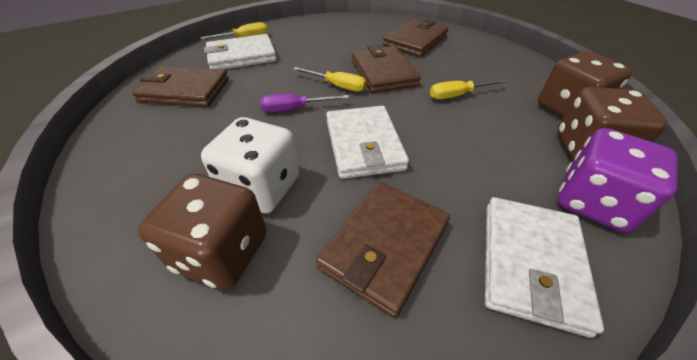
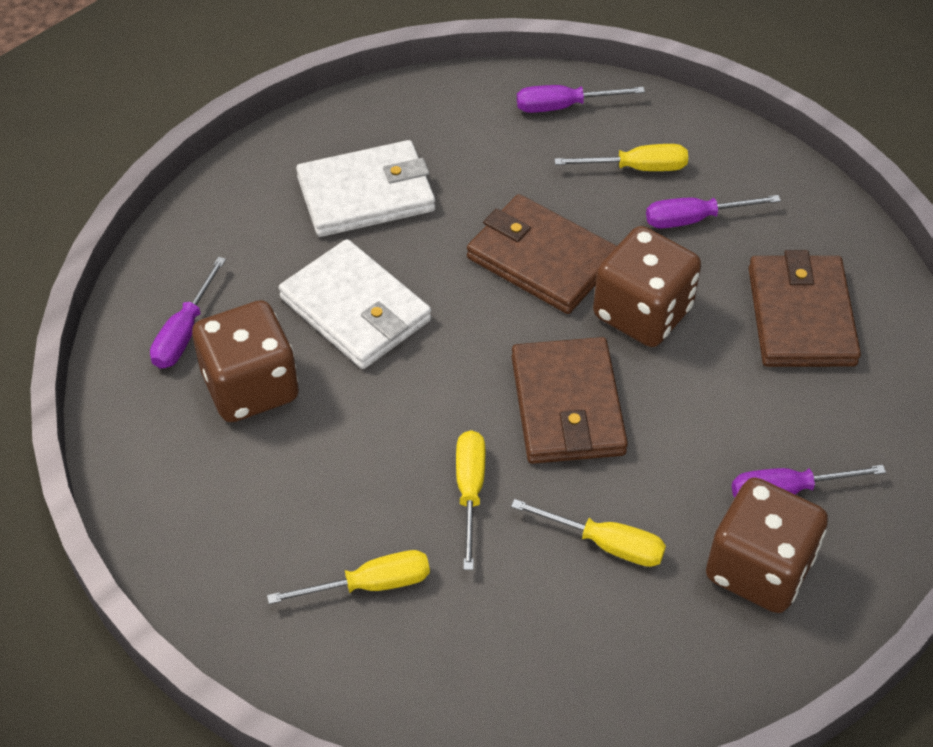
brown wallet: [132,66,229,107] [316,182,450,318] [352,45,421,93] [383,19,448,57] = 4 -> [467,194,617,314] [512,337,628,464] [748,250,861,367] = 3
purple dice: [558,128,678,232] = 1 -> none = 0
purple screwdriver: [260,94,349,112] = 1 -> [150,257,226,368] [517,85,645,113] [646,195,781,229] [732,465,886,498] = 4
white dice: [201,117,299,213] = 1 -> none = 0
white wallet: [204,34,277,69] [326,106,409,179] [485,197,604,338] = 3 -> [279,239,431,369] [296,140,435,237] = 2
yellow screwdriver: [201,22,268,39] [293,67,366,92] [430,79,508,99] = 3 -> [267,550,430,604] [456,430,485,570] [511,499,666,567] [554,144,688,171] = 4

